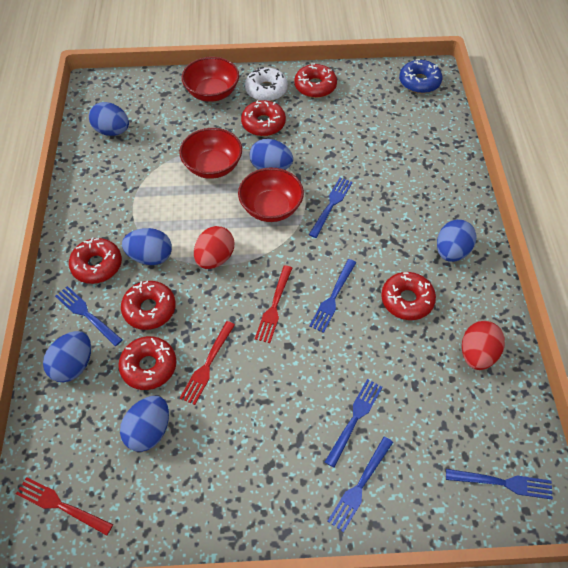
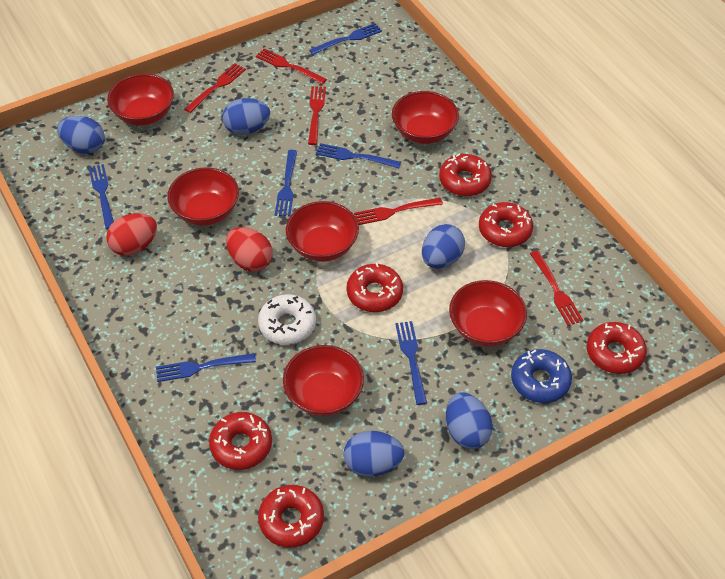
blue egg: [43,331,91,383] [89,102,129,136] [120,396,169,452] [122,228,172,265] [250,139,293,170] [437,219,476,262] = 6 -> [57,116,105,154] [222,98,270,135] [344,431,404,477] [422,224,465,269] [446,393,493,449] = 5
red bowl: [179,128,242,179] [182,57,239,102] [238,168,304,222] = 3 -> [107,74,174,125] [167,167,239,226] [283,345,364,416] [286,201,359,262] [392,91,459,144] [449,280,527,346] = 6
red fork: [16,477,113,536] [180,321,235,405] [255,265,292,343] = 3 -> [185,63,246,113] [256,49,327,84] [308,86,326,145] [354,198,443,225] [530,251,583,326] = 5

